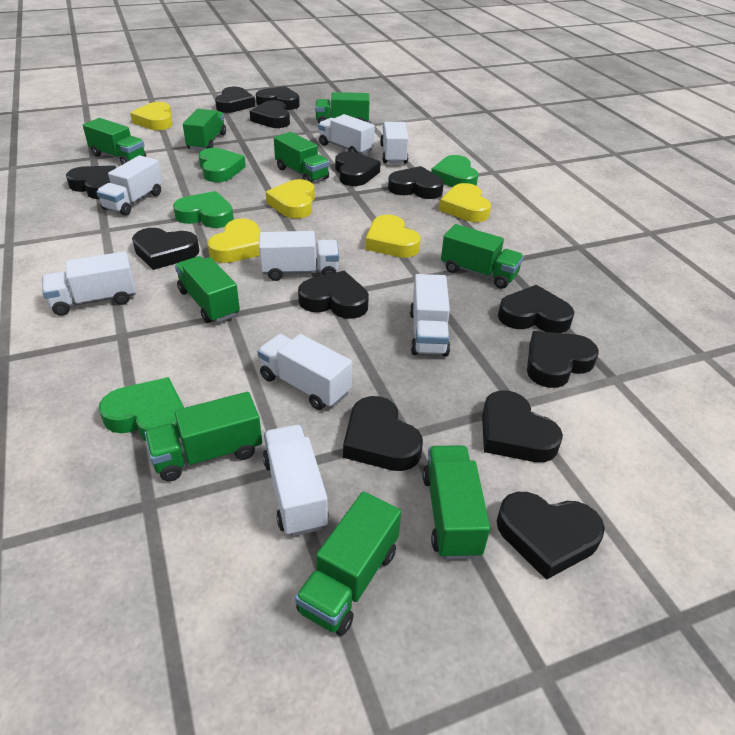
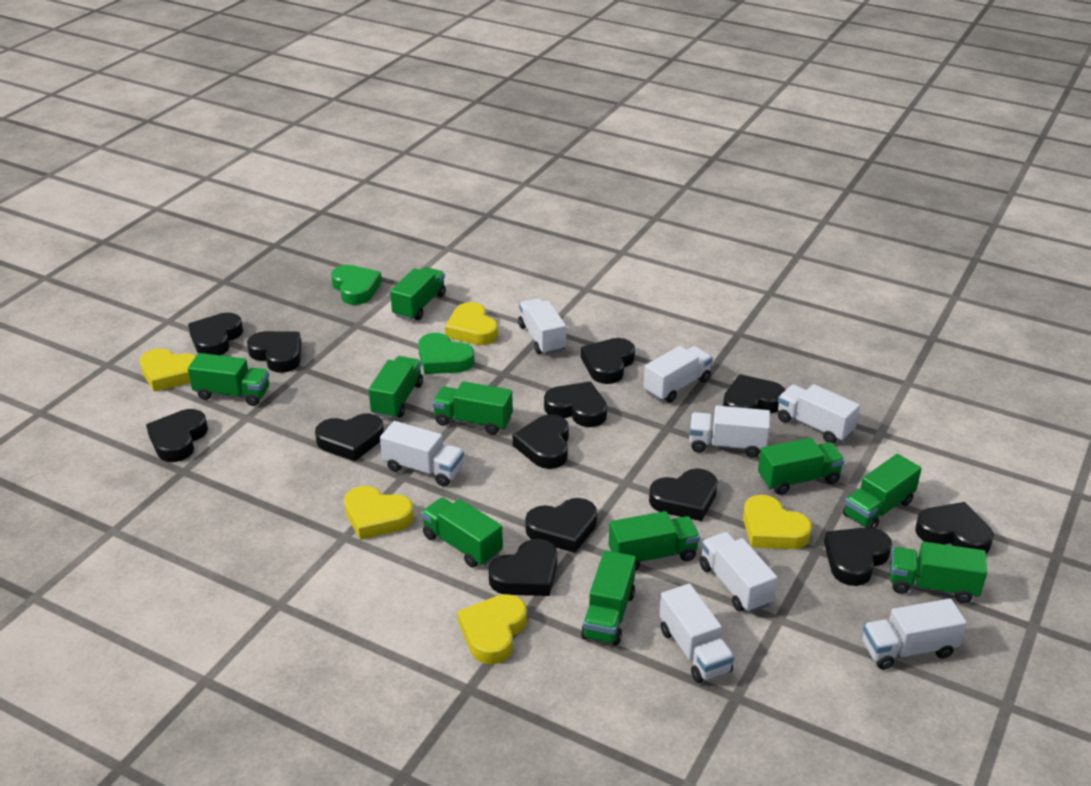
green heart: [99,377,184,441] [173,191,234,228] [199,148,246,182] [431,155,478,187] = 4 -> [331,265,382,305] [418,333,475,374] = 2
green truck: [83,118,146,165] [145,392,262,482] [175,256,240,323] [183,109,226,150] [274,132,329,183] [295,492,401,636] [315,92,370,124] [423,445,490,559] [441,224,524,289] = 9 -> [188,353,269,406] [369,356,423,419] [390,267,446,320] [421,497,503,568] [432,381,513,435] [581,550,636,646] [609,511,700,571] [758,438,845,495] [843,454,921,528] [890,542,987,603] = 10

